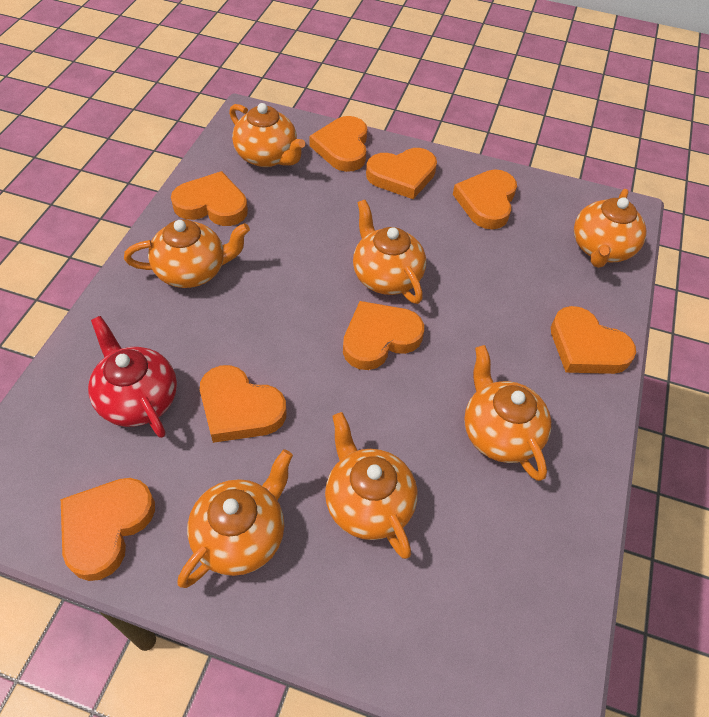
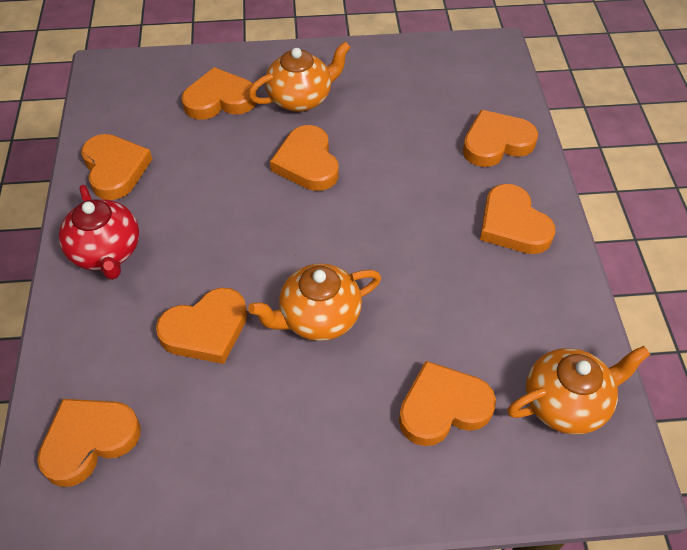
orange teapot: [124,220,250,288] [177,449,293,588] [229,103,305,167] [325,412,418,559] [353,200,426,304] [464,345,551,481] [574,189,647,268] = 7 -> [248,41,351,112] [248,263,381,341] [507,346,650,435] = 3

